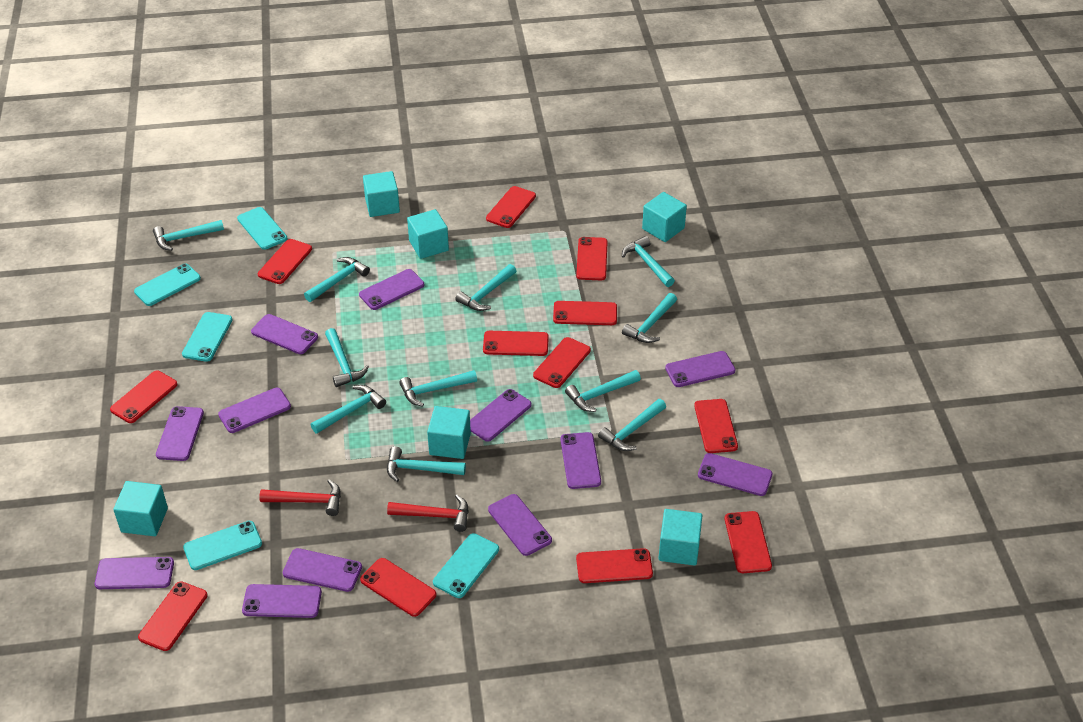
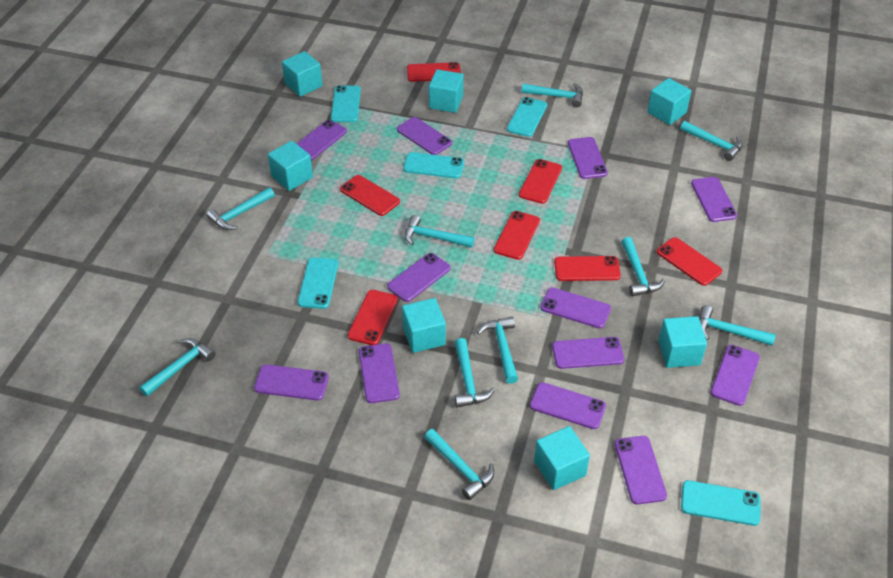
red hammer: [259,479,341,516] [387,494,469,532] = 2 -> none = 0
red phone: [110,371,178,423] [138,582,207,651] [258,239,312,284] [360,558,437,617] [483,331,549,356] [486,186,536,228] [533,337,591,388] [553,301,617,325] [576,237,608,280] [576,548,653,583] [694,399,738,453] [725,511,772,573] = 12 -> [340,175,400,216] [348,290,398,345] [407,62,461,82] [494,211,540,260] [519,159,562,204] [554,256,621,281] [657,237,722,286] = 7
turquoise cube: [113,481,168,536] [363,171,400,217] [407,209,449,259] [427,406,471,459] [642,192,687,242] [658,509,703,566] = 6 -> [268,141,313,191] [282,51,323,97] [402,298,446,353] [429,69,464,113] [534,426,590,490] [647,78,691,125] [658,316,707,368] = 7
turquoise hammer: [153,220,224,251] [304,257,370,302] [311,385,386,434] [325,328,369,387] [387,446,466,482] [399,370,477,407] [455,264,516,311] [565,370,641,412] [598,399,666,451] [622,236,675,287] [622,293,677,343] = 11 -> [139,338,216,397] [207,187,275,230] [405,215,475,248] [424,429,494,500] [455,338,495,408] [477,316,518,384] [522,83,583,108] [621,237,665,297] [680,121,743,161] [699,305,776,346] = 10

